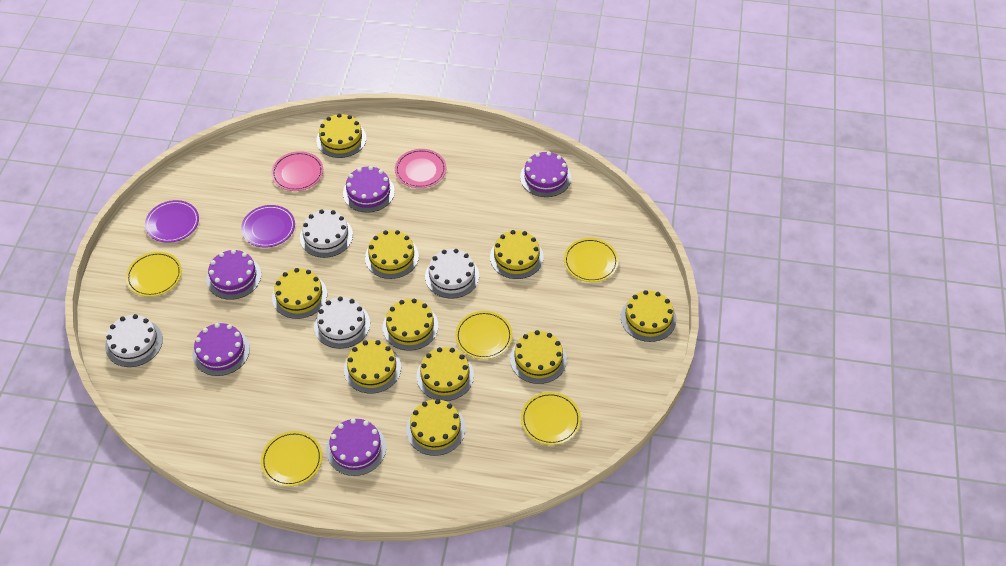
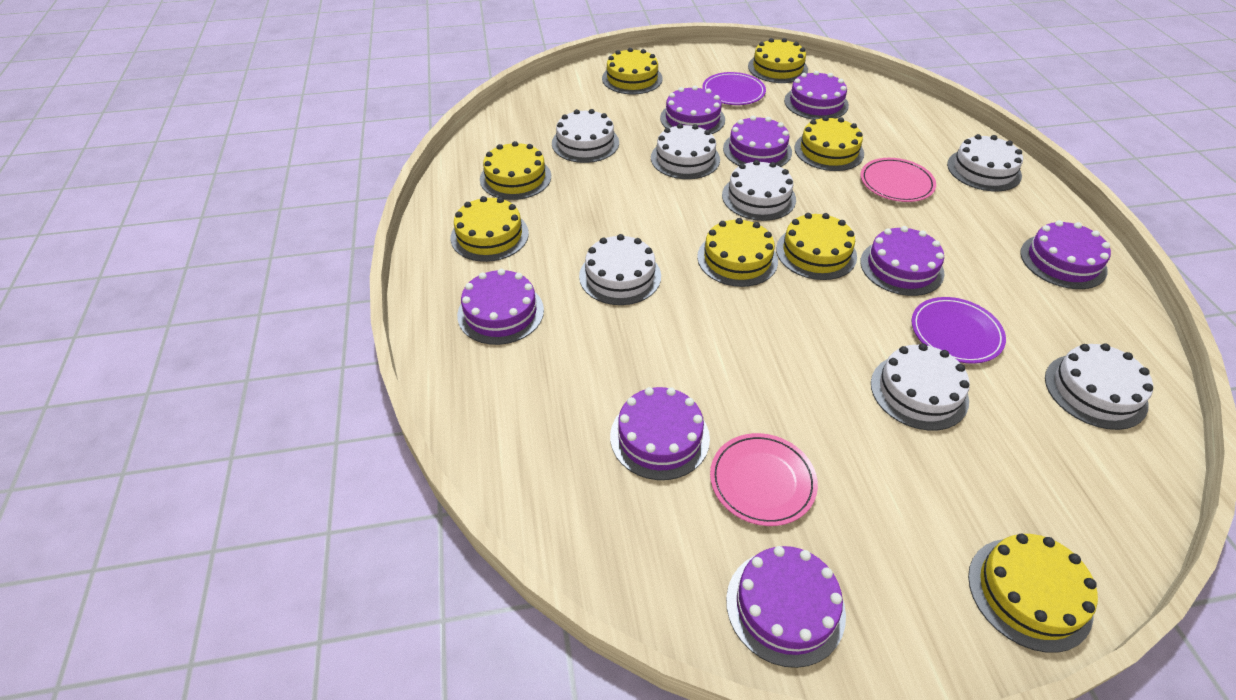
purple cake: [192,323,250,376] [207,249,261,300] [326,418,386,476] [343,166,395,213] [520,151,571,197] = 5 -> [457,269,544,345] [610,387,710,480] [660,86,725,134] [723,116,792,167] [726,546,846,668] [784,71,849,120] [860,226,944,296] [1020,220,1111,289] = 8
white cake: [105,314,163,367] [300,210,353,258] [314,297,370,349] [425,249,479,299] = 4 -> [552,109,619,163] [579,234,661,305] [651,124,720,179] [722,160,796,221] [871,343,970,431] [947,134,1023,191] [1045,343,1153,430] = 7
yellow cake: [272,268,327,319] [316,114,366,158] [344,340,401,394] [365,230,419,279] [383,299,438,351] [406,399,465,456] [416,347,474,401] [490,230,544,279] [510,330,567,384] [621,290,676,342] = 10 -> [451,196,529,262] [480,141,551,200] [602,48,663,94] [697,218,778,287] [748,38,808,83] [776,213,857,280] [794,116,864,171] [968,534,1098,653] = 8
yellow plate: [126,252,182,297] [261,431,322,487] [455,311,513,359] [521,392,581,445] [564,238,619,282] = 5 -> none = 0

